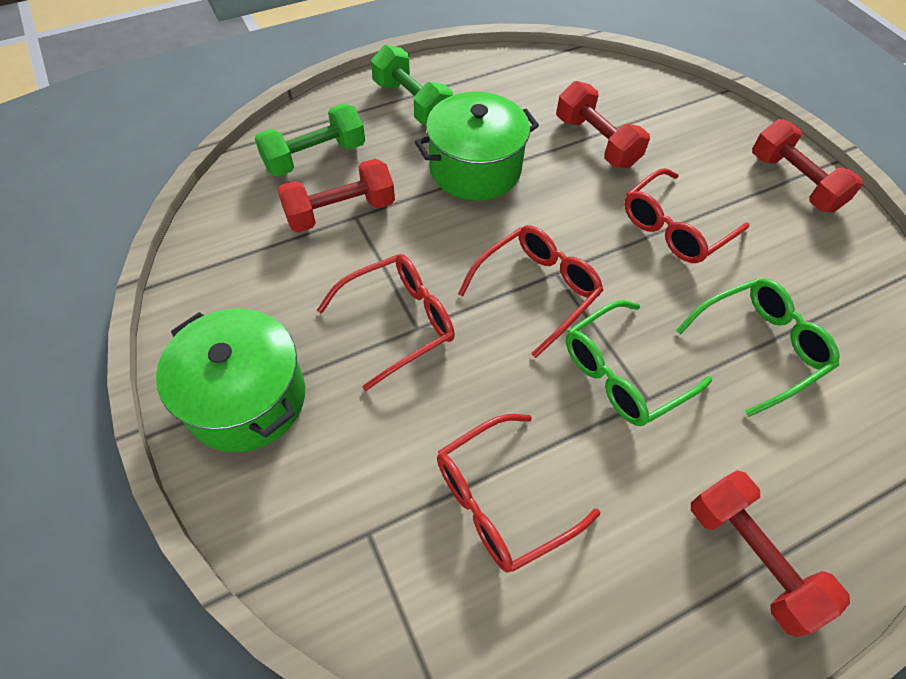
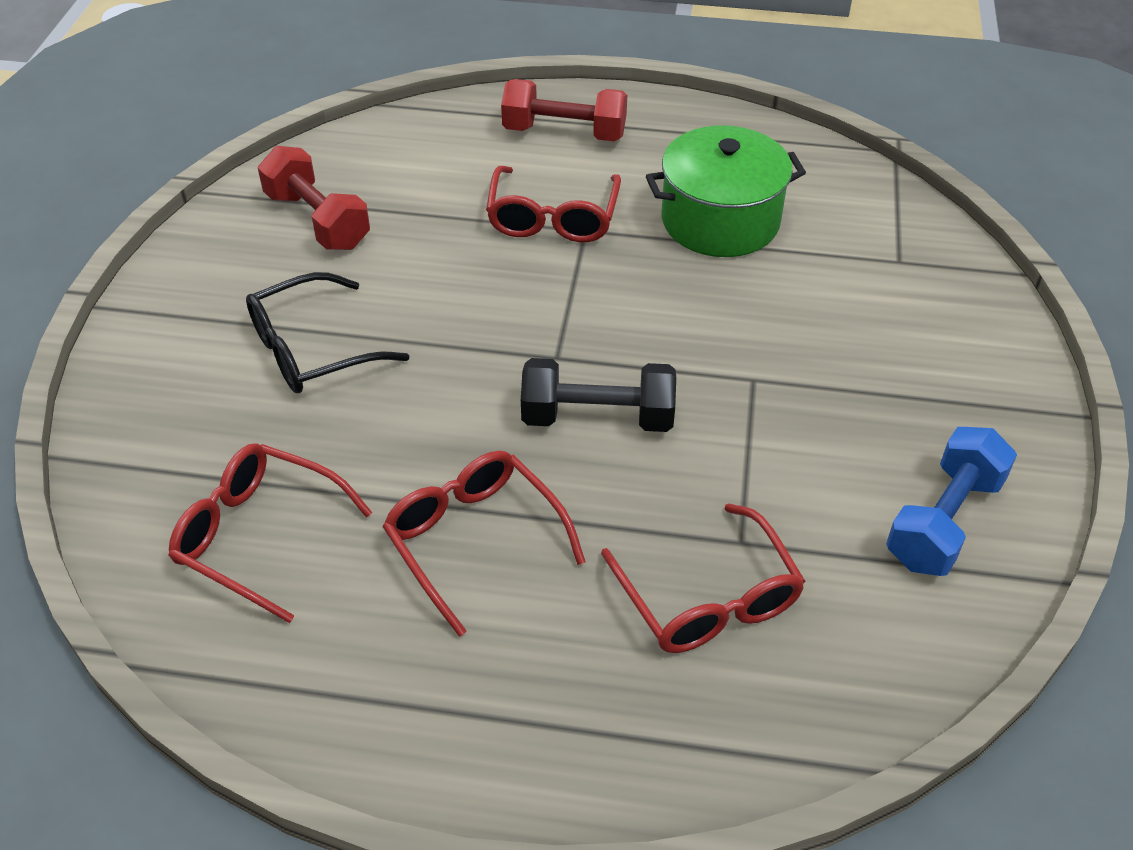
black dumbbell: none = 0 -> [521,358,676,432] = 1
black glasses: none = 0 -> [246,272,409,393] = 1
blue dumbbell: none = 0 -> [886,427,1017,576] = 1
green dumbbell: [255,104,365,177] [371,45,453,125] = 2 -> none = 0
green glasses: [566,300,712,426] [676,278,840,417] = 2 -> none = 0
green pot: [156,308,305,452] [415,92,539,201] = 2 -> [646,125,806,257] = 1
red dumbbell: [278,158,395,232] [556,81,650,168] [691,470,850,637] [752,119,863,213] = 4 -> [258,146,370,250] [501,79,627,141] = 2

